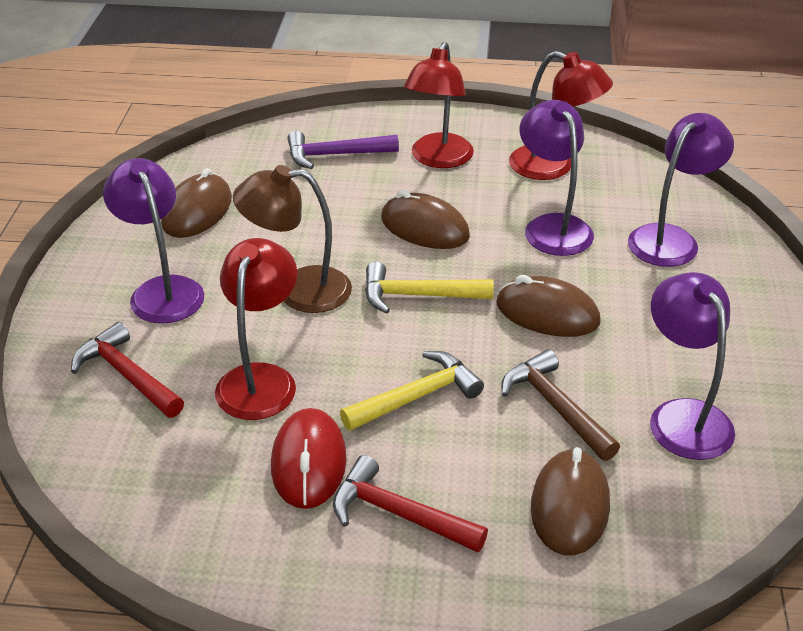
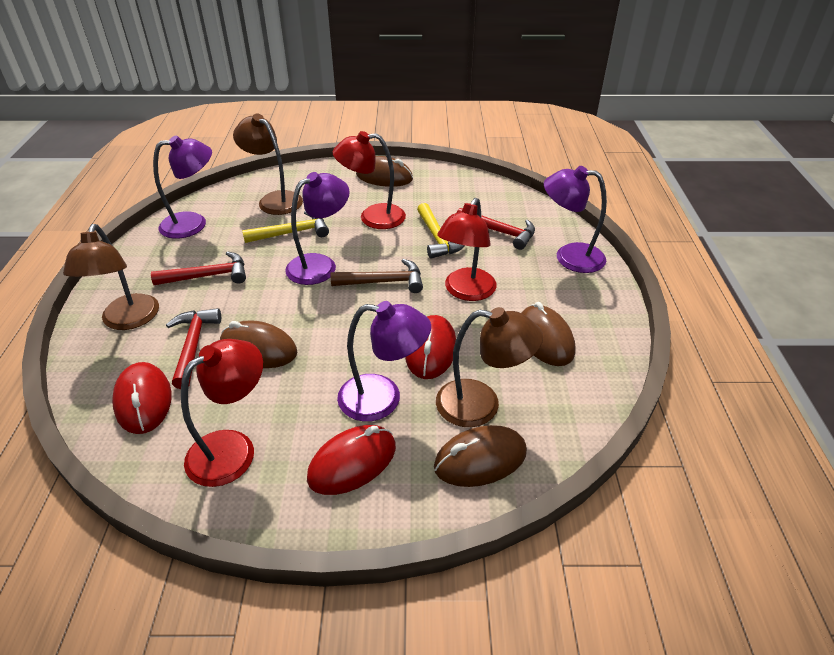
brown lamp: [233,165,352,313] = 1 -> [63,224,159,330] [233,114,303,215] [436,307,543,427] = 3
purple hammer: [288,131,399,169] = 1 -> none = 0
red hammer: [71,322,184,418] [333,455,488,553] = 2 -> [151,251,246,285] [166,308,221,389] [457,208,535,250] = 3
red mouse: [271,408,347,509] = 1 -> [112,362,172,434] [307,425,396,495] [405,315,456,379] = 3

